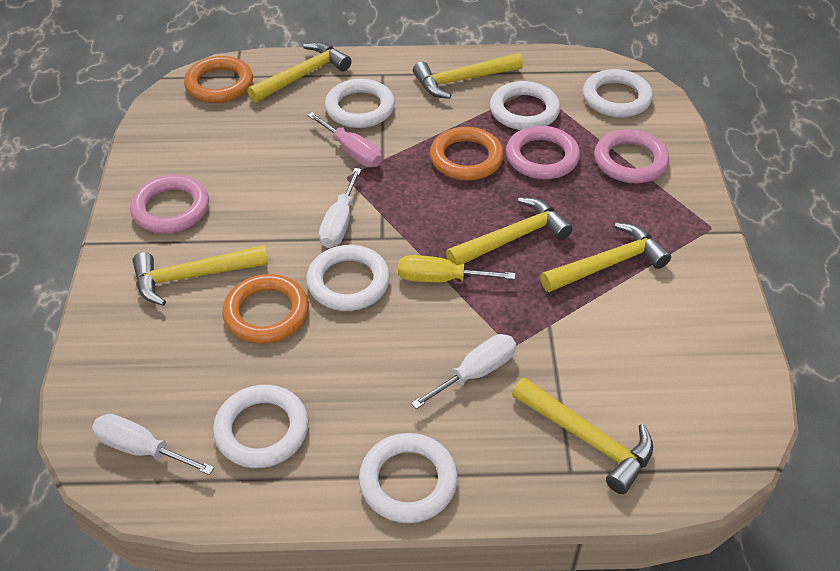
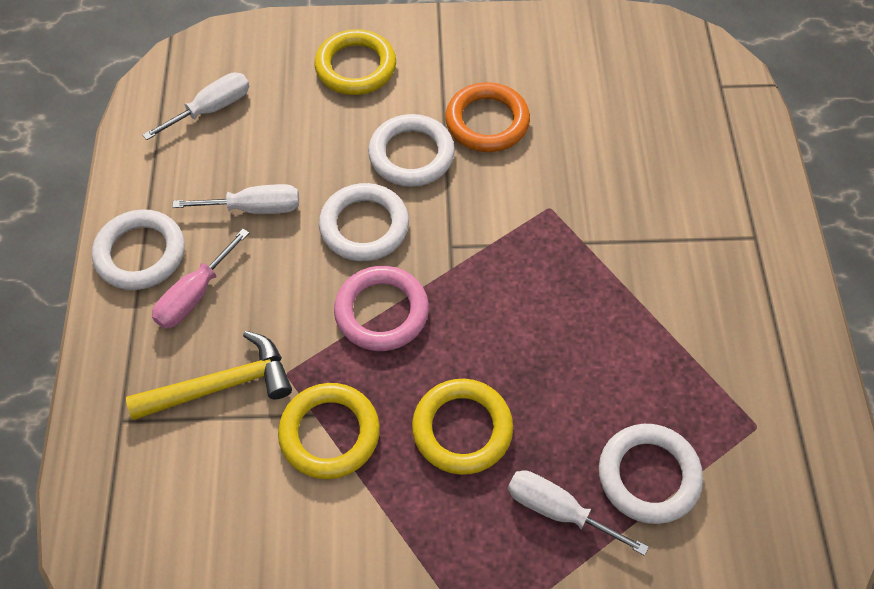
orange ring: [184,56,253,103] [222,274,309,344] [430,127,504,181] = 3 -> [445,82,530,152] = 1
pink ring: [130,175,209,233] [506,126,580,179] [594,129,669,183] = 3 -> [334,266,429,351] = 1
white ring: [213,385,309,468] [306,245,390,311] [325,79,395,128] [359,433,458,523] [490,81,560,130] [583,69,653,118] = 6 -> [92,209,185,290] [319,183,409,261] [368,114,455,187] [599,424,703,524] = 4
yellow hammer: [133,245,269,306] [247,42,352,103] [413,53,523,99] [446,197,573,265] [512,378,653,494] [540,223,671,292] = 6 -> [126,331,292,420] = 1
yellow ring: none = 0 -> [278,383,380,479] [315,29,396,95] [412,379,513,475] = 3
yellow screwdriver: [398,255,515,283] = 1 -> none = 0

